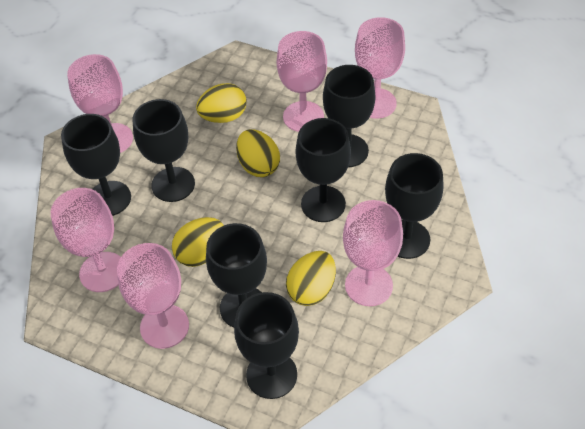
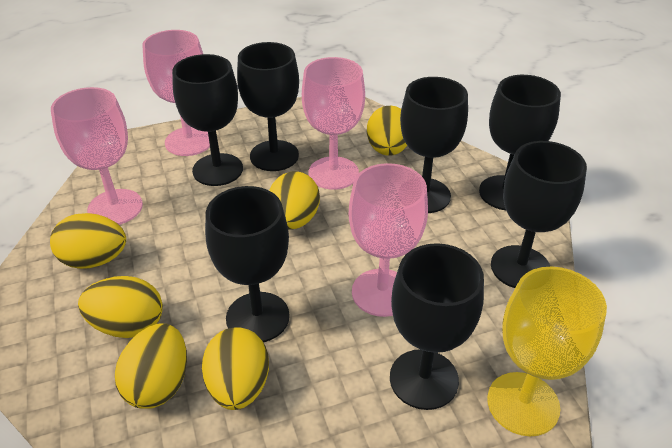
pink goblet: [51,188,121,292] [67,54,133,153] [117,243,189,349] [277,31,327,132] [343,200,403,306] [355,17,405,119] = 6 -> [51,87,143,225] [142,30,210,156] [302,57,365,190] [349,163,428,317] = 4
yellow egg: [172,217,224,267] [196,83,247,123] [236,129,280,177] [286,251,336,306] = 4 -> [50,213,126,269] [78,276,163,338] [115,323,187,409] [202,327,269,410] [269,171,320,230] [367,106,407,156] = 6
yellow goblet: none = 0 -> [487,267,607,436] = 1

